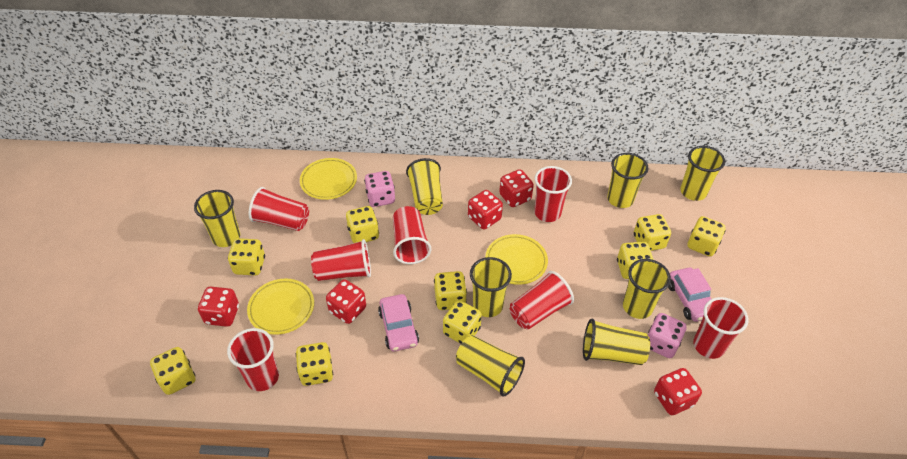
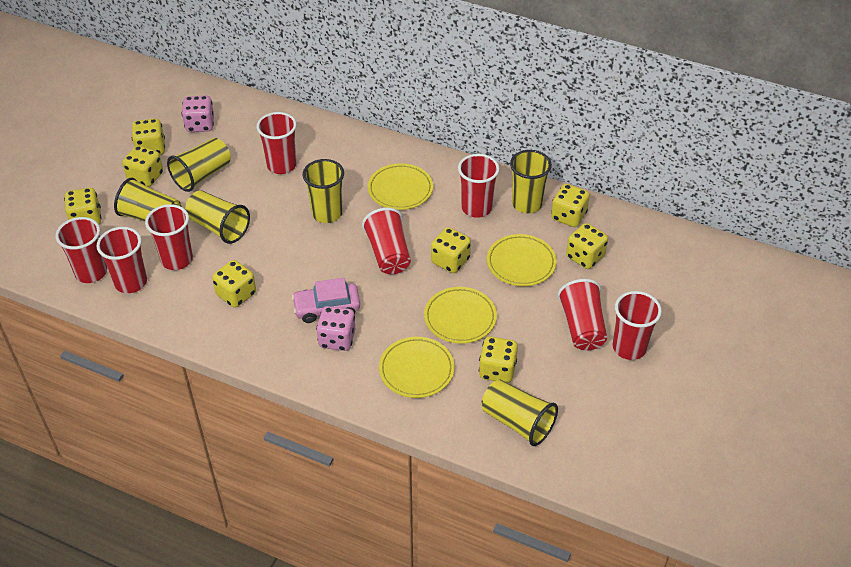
pink car: [378,294,419,352] [668,268,711,322] = 2 -> [292,278,360,323] = 1
red cup: [227,328,279,391] [249,187,309,231] [311,239,371,281] [393,206,431,264] [510,271,574,330] [534,166,572,222] [693,297,749,359] = 7 -> [55,217,107,283] [97,227,147,293] [145,204,193,270] [257,112,297,174] [362,208,411,274] [458,154,499,218] [557,279,607,351] [613,291,662,360] = 8
red dice: [198,287,239,327] [326,279,366,324] [468,190,503,229] [499,169,534,207] [654,368,702,415] = 5 -> none = 0
yellow cup: [194,190,240,247] [406,158,443,215] [456,335,525,397] [470,257,512,317] [583,318,650,365] [607,153,649,208] [623,259,671,319] [680,146,725,201] = 8 -> [114,178,182,222] [167,138,231,192] [185,190,250,244] [303,159,344,223] [481,380,558,446] [510,150,552,213] = 6
yellow dice: [150,347,195,395] [228,238,265,275] [296,342,333,386] [346,206,379,243] [434,271,467,310] [443,300,482,344] [617,242,654,279] [634,214,671,251] [688,216,726,257] = 9 -> [64,188,102,224] [122,146,163,187] [132,119,165,155] [212,260,256,308] [431,227,471,273] [479,337,518,383] [551,184,590,227] [566,223,608,269] = 8
yellow plate: [247,279,314,335] [300,158,357,200] [485,234,548,285] = 3 -> [368,163,433,210] [379,337,454,398] [424,287,497,344] [487,234,557,286] = 4

